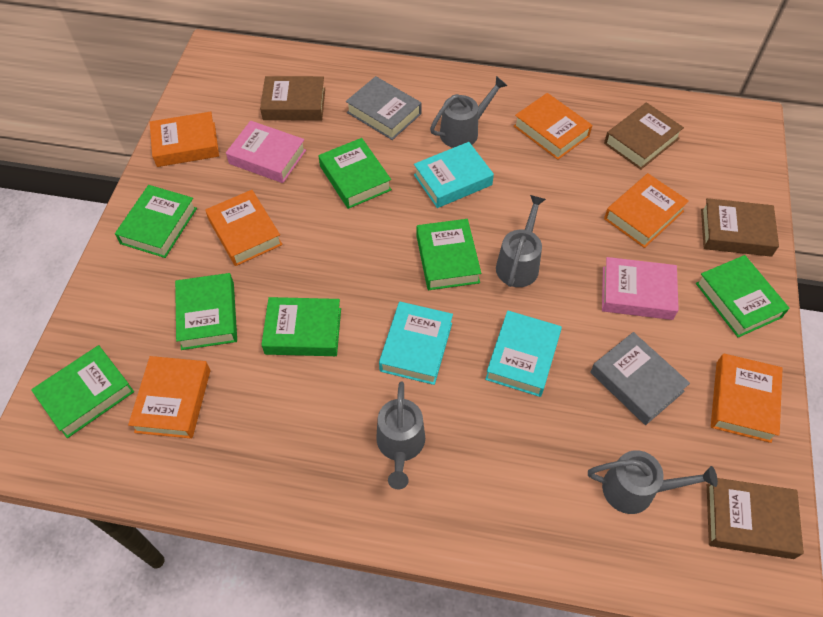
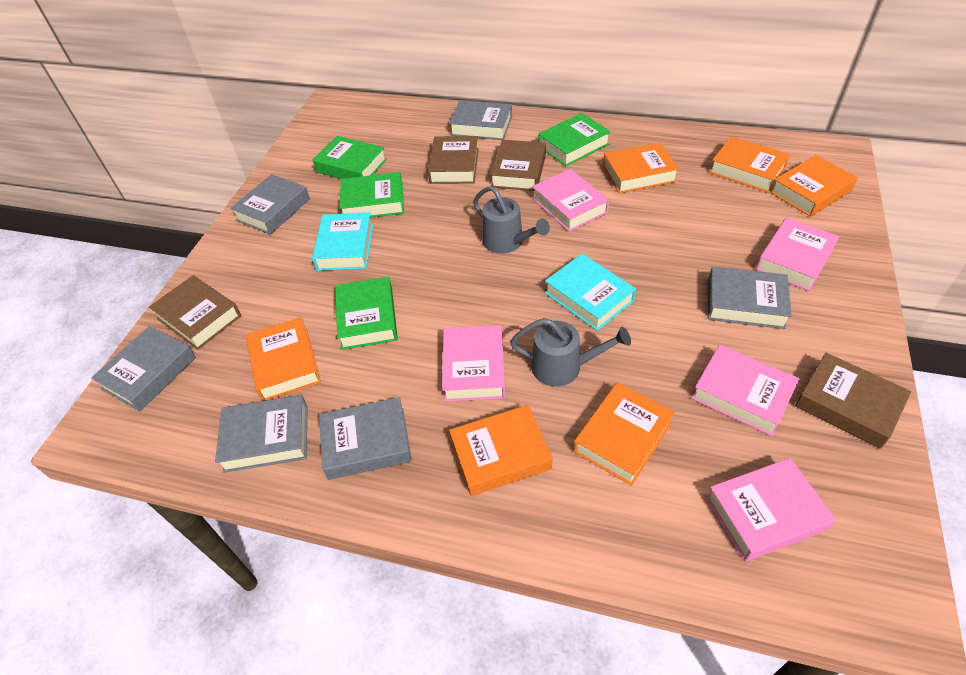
green book: [31,345,134,438] [115,185,197,258] [175,273,237,350] [261,297,341,356] [319,138,392,209] [416,219,481,290] [696,255,790,338] = 7 -> [313,136,387,179] [335,277,398,350] [340,172,404,218] [538,113,611,166] = 4
grey book: [346,76,421,140] [590,332,690,425] = 2 -> [91,326,196,411] [215,395,308,473] [230,174,310,234] [319,397,412,480] [449,100,512,140] [708,267,792,329] = 6
grey watering can: [376,381,425,490] [430,76,507,148] [496,195,546,287] [588,450,718,514] = 4 -> [473,186,550,254] [510,318,631,387] = 2
pink book: [226,121,306,183] [602,257,679,320] = 2 -> [442,325,506,402] [532,169,609,232] [691,345,799,436] [706,458,836,561] [756,218,839,291] = 5
turquoise book: [379,302,453,385] [414,142,494,208] [485,311,562,397] = 3 -> [312,212,373,271] [545,254,636,331] = 2

